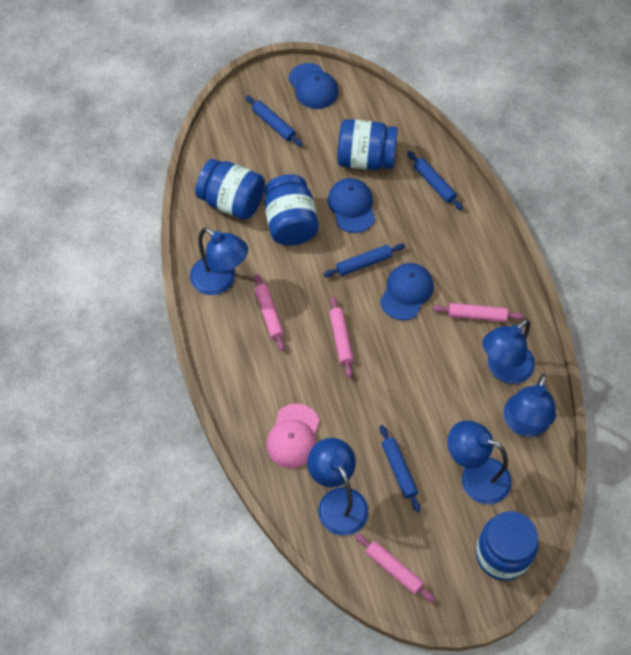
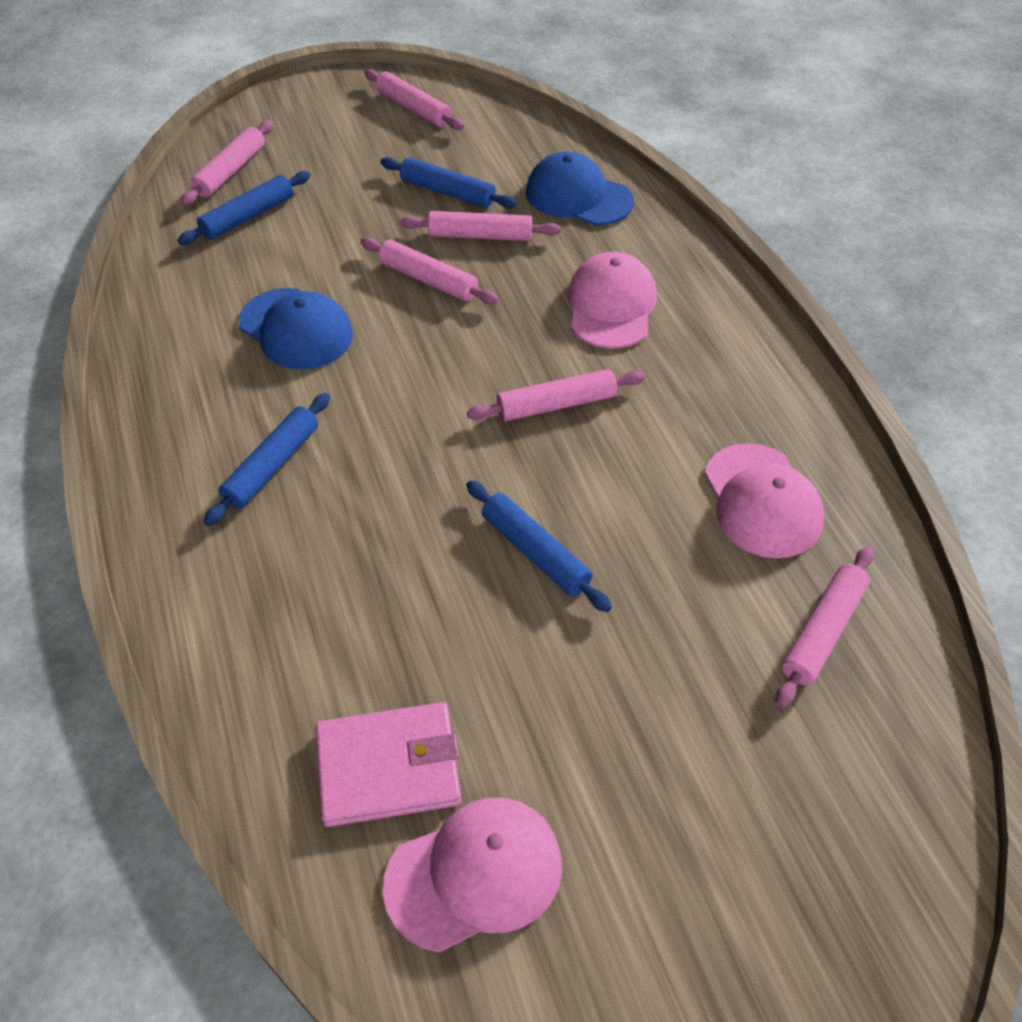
blue cap: [288,63,338,109] [328,178,375,233] [380,263,433,320] = 3 -> [239,288,353,370] [526,151,634,226] = 2
blue jar: [195,159,265,220] [264,174,319,246] [337,119,398,170] [476,511,539,581] = 4 -> none = 0
blue lamp: [190,227,248,295] [307,438,369,536] [448,420,511,504] [482,319,535,384] [503,374,556,437] = 5 -> none = 0
pink cap: [266,403,319,468] = 1 -> [383,797,562,952] [568,252,657,348] [705,443,824,558] = 3
pink rolling pin: [254,273,285,351] [329,296,354,378] [355,534,435,602] [433,303,524,322] = 4 -> [181,121,273,206] [360,237,499,305] [365,69,464,130] [400,211,561,241] [467,369,645,421] [775,546,874,708] = 6
pink wallet: none = 0 -> [315,702,461,827] = 1

